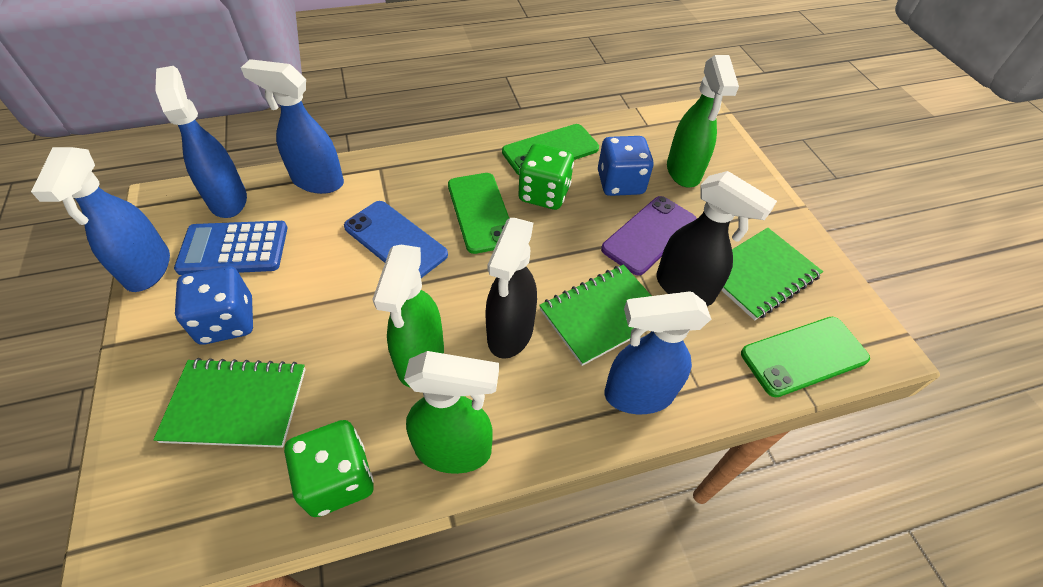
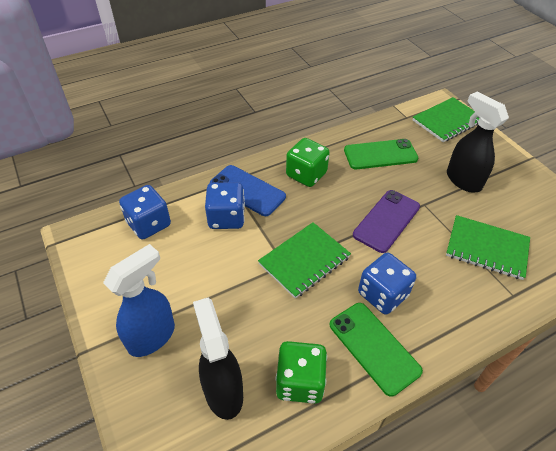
blue calculator: [174,221,287,275] = 1 -> none = 0
blue dice: [175,266,253,345] [598,136,654,196] = 2 -> [119,185,171,239] [205,182,245,229] [358,253,416,315] = 3
blue spray bottle: [31,147,170,292] [155,66,247,218] [241,59,344,194] [605,292,711,414] = 4 -> [103,244,175,357] = 1
green phone: [448,173,509,254] [502,124,599,175] [741,317,870,397] = 3 -> [330,303,423,397] [344,139,418,169] = 2
green spray bottle: [372,245,444,388] [404,351,499,474] [667,55,739,188] = 3 -> none = 0

